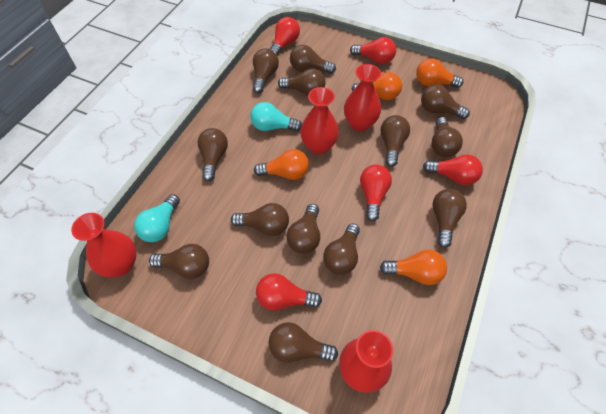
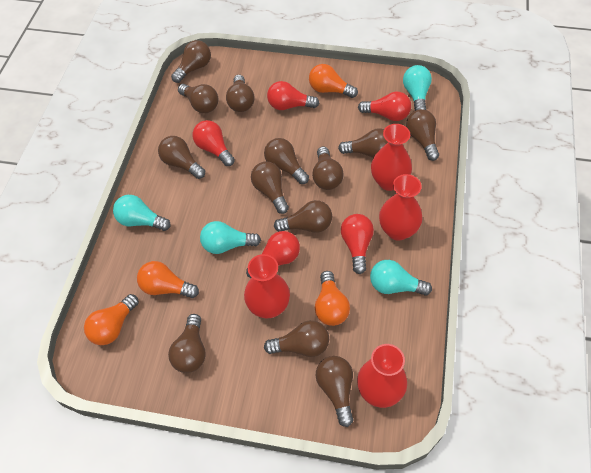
turquoise light bulb: [134,194,180,242] [250,102,302,131] = 2 -> [113,195,171,231] [200,221,261,254] [370,260,432,296] [403,65,432,111] = 4

